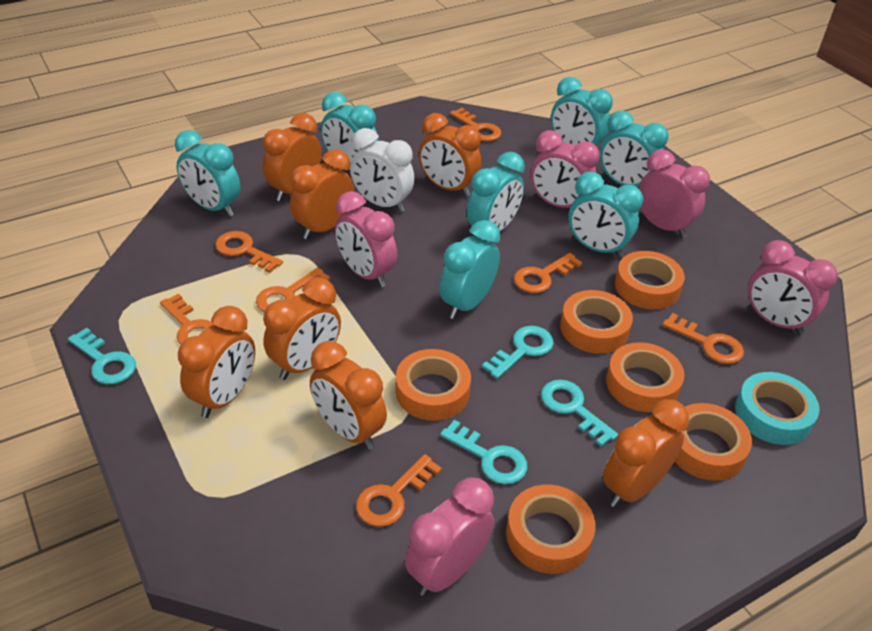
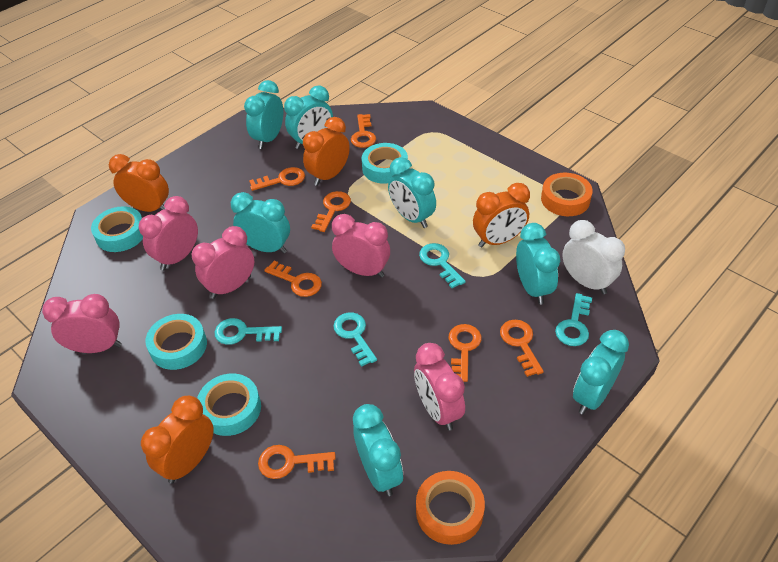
orange clock: [178,306,255,418] [263,113,322,202] [263,278,341,380] [290,149,354,240] [310,341,387,450] [419,113,481,196] [603,399,689,508] = 7 -> [109,154,169,212] [141,396,214,484] [303,117,350,186] [473,183,530,248] = 4
orange tape: [396,349,471,421] [506,485,596,574] [560,290,633,354] [606,342,684,412] [615,251,685,309] [675,403,752,481] = 6 -> [416,471,485,545] [541,173,593,216] = 2
turquoise tape: [735,372,819,445] = 1 -> [91,206,143,252] [145,314,207,370] [197,374,261,436] [362,143,408,184] = 4

